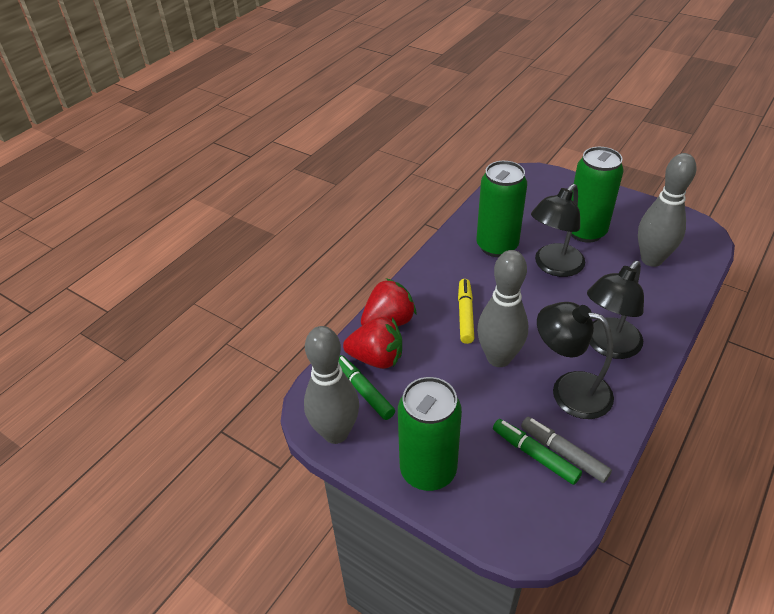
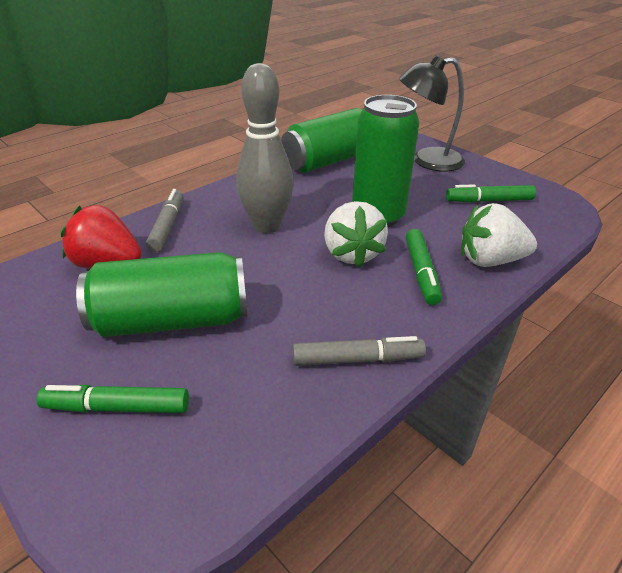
black lamp: [531,184,585,277] [537,302,614,419] [587,261,644,359] = 3 -> [399,55,465,171] = 1
green marker: [338,355,395,420] [493,419,582,485] = 2 -> [37,384,189,413] [406,229,442,305] [446,184,536,203] = 3
grey bowling pin: [304,326,359,444] [477,250,528,367] [638,153,696,267] = 3 -> [237,63,294,233] = 1
grey marker: [521,417,612,483] = 1 -> [146,189,184,252] [293,336,426,366] = 2
red strawberry: [343,317,402,369] [361,278,416,326] = 2 -> [61,205,142,269] = 1
white strawberry: none = 0 -> [324,201,388,268] [461,203,537,267] = 2
yellow marker: [458,279,474,344] = 1 -> none = 0

